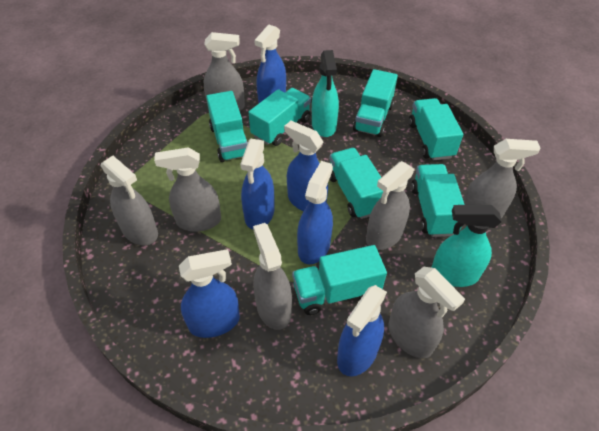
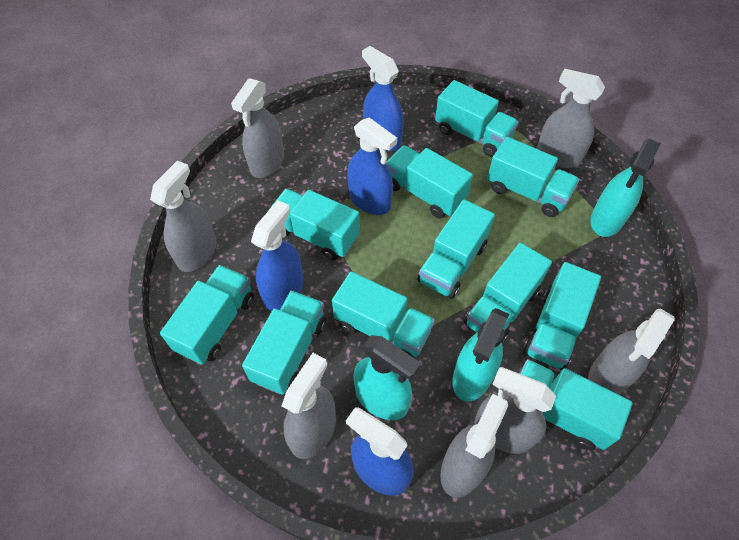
blue spray bottle: [179,249,240,338] [240,139,274,230] [254,25,286,104] [284,121,328,211] [297,161,333,264] [337,285,387,376] = 6 -> [251,200,303,311] [346,407,414,496] [347,117,397,215] [362,46,404,151] = 4
turquoise spray bottle: [312,50,339,137] [431,205,502,287] = 2 -> [353,335,421,420] [452,308,509,401] [590,139,661,237] = 3
turquoise truck: [206,91,248,162] [249,88,311,146] [292,245,387,315] [329,148,383,219] [353,69,398,137] [409,98,463,160] [411,164,465,237] = 7 -> [160,265,254,365] [242,290,326,395] [268,189,360,260] [332,272,435,358] [386,145,473,218] [417,199,495,299] [435,80,519,157] [464,243,552,343] [487,137,580,217] [520,359,633,450] [523,262,601,370] = 11

